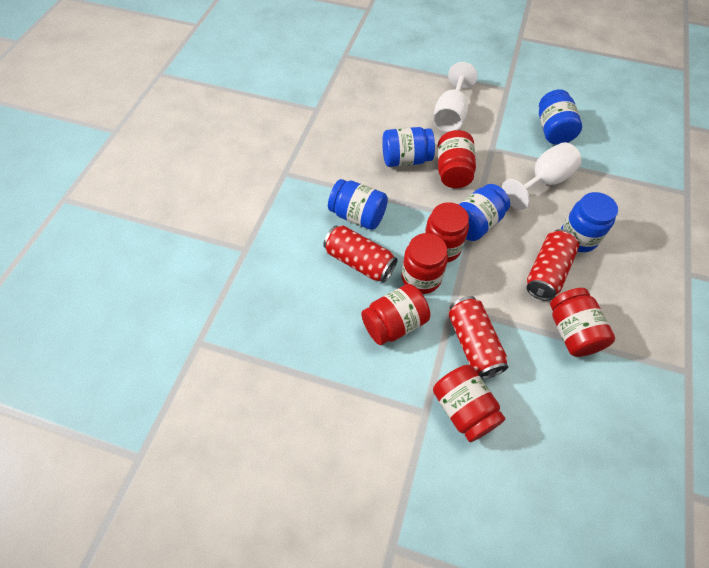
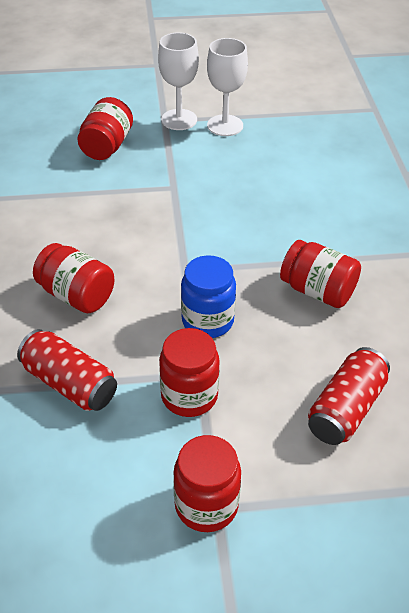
blue jar: [328,179,388,230] [382,127,435,167] [459,184,510,241] [539,90,582,145] [561,192,618,252] = 5 -> [181,256,236,338] = 1
red can: [323,225,398,283] [448,296,508,379] [526,229,579,301] = 3 -> [17,329,117,411] [308,347,390,445] = 2
red jar: [361,284,430,345] [402,233,448,294] [425,202,469,263] [433,365,505,442] [437,130,476,188] [550,288,615,357] = 6 -> [33,243,115,313] [77,97,133,160] [159,328,220,417] [173,435,241,532] [280,240,361,308] = 5

